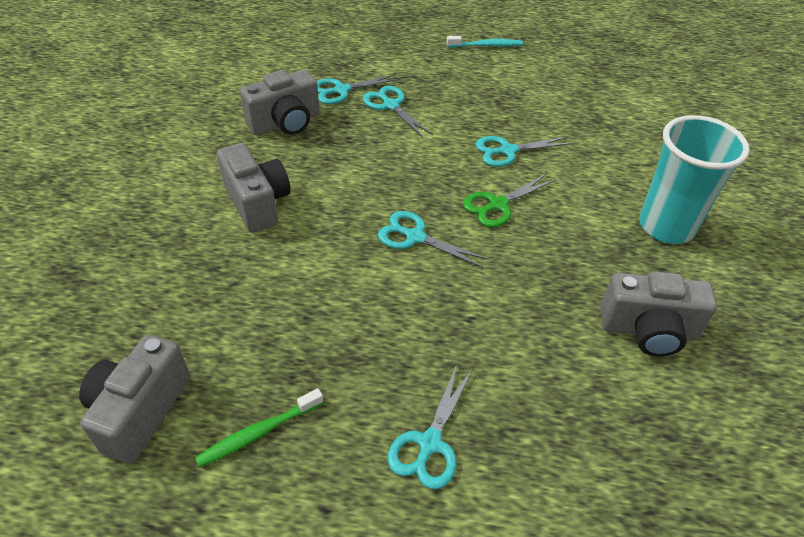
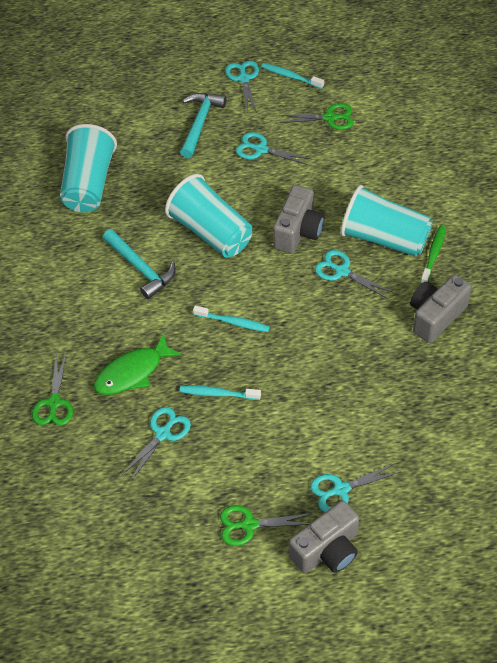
green fish: none = 0 -> [94,334,182,395] = 1
green scissors: [463,174,556,227] = 1 -> [32,352,73,426] [220,505,311,546] [279,103,354,130] = 3
grey camera: [79,335,190,464] [217,143,291,233] [240,70,320,135] [600,271,717,357] = 4 -> [273,185,324,253] [289,500,359,574] [410,274,472,343] = 3
turquoise cup: [639,115,750,244] = 1 -> [60,124,117,212] [165,174,252,257] [340,185,433,257] = 3
turquoise hammer: none = 0 -> [103,229,176,299] [180,93,227,158] = 2
turquoise toothbrush: [447,36,523,48] = 1 -> [180,386,261,400] [193,305,270,332] [261,63,324,89] = 3

